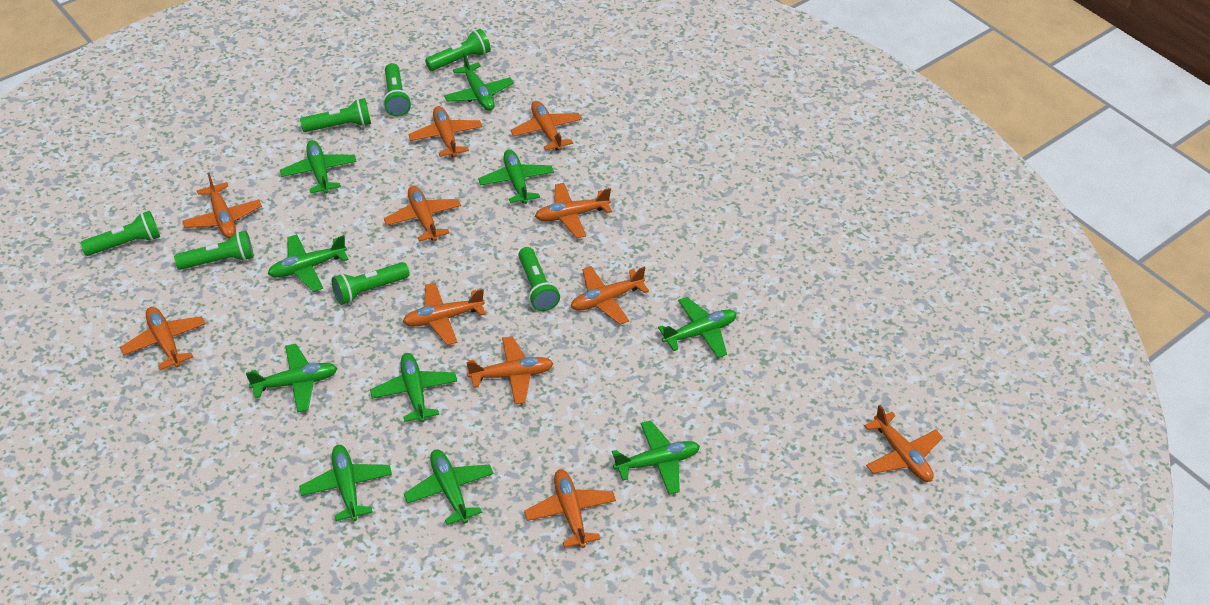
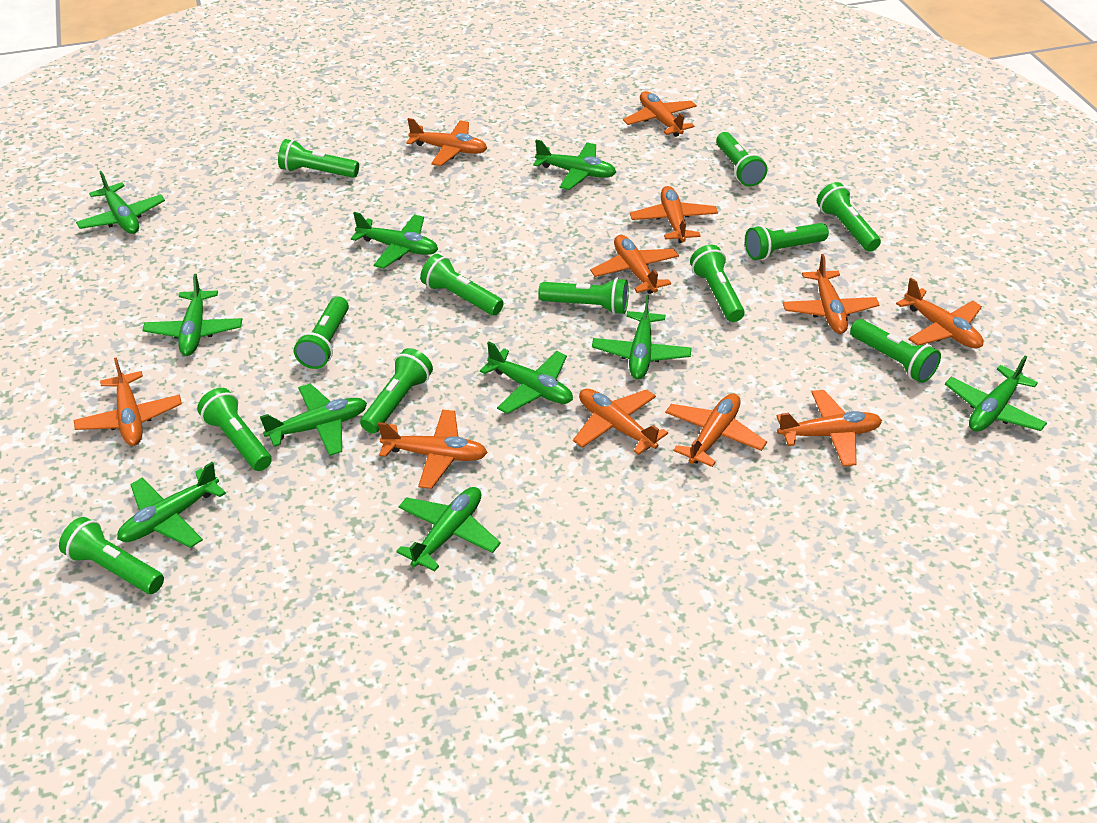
green flashlight: [80,211,160,256] [174,230,254,270] [300,98,371,132] [332,262,410,305] [383,63,411,117] [425,29,491,71] [518,247,560,311] = 7 -> [59,517,164,594] [197,388,272,471] [278,139,359,178] [294,296,349,369] [360,348,433,433] [420,254,504,316] [538,278,629,315] [690,245,745,322] [716,132,767,187] [745,223,829,260] [817,182,881,252] [850,319,941,383] = 12

